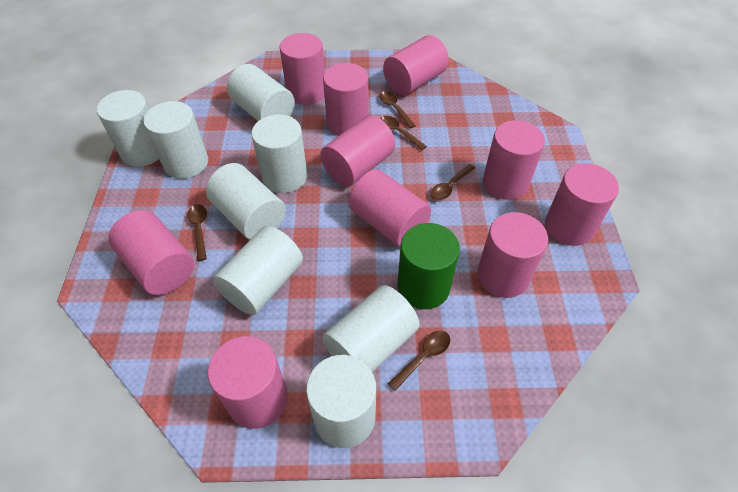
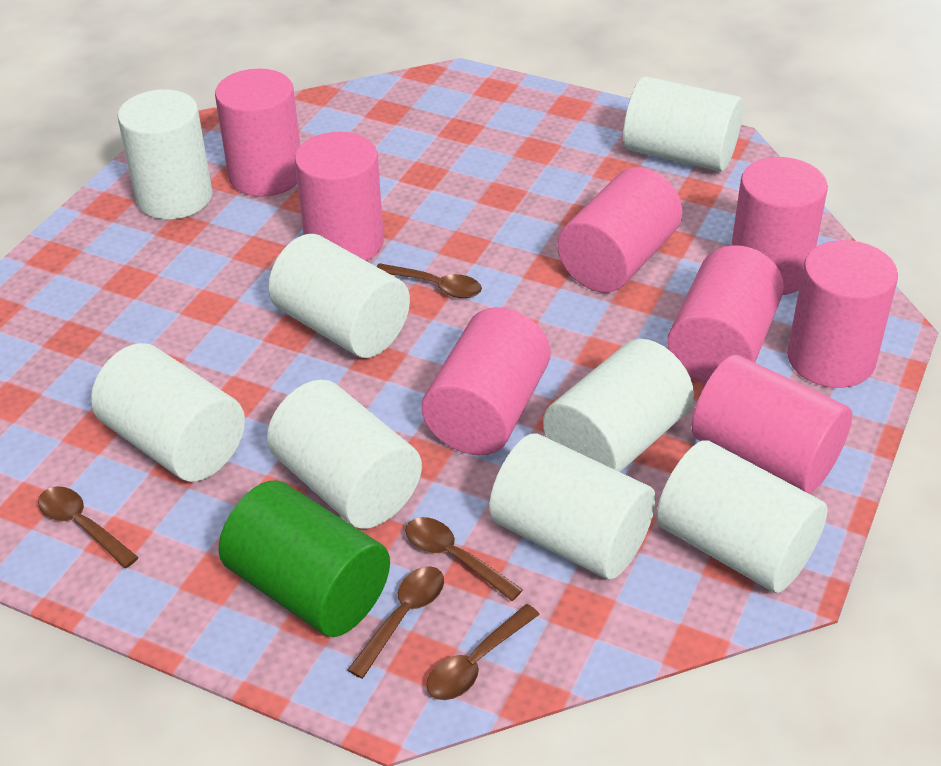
pink cylinder: [108,210,194,295] [208,336,288,429] [280,33,325,105] [320,115,395,187] [323,63,368,136] [349,169,431,247] [383,35,449,95] [477,212,548,298] [483,120,545,200] [545,163,619,246] = 10 -> [215,69,300,197] [295,132,384,261] [422,307,551,455] [557,167,683,293] [667,245,784,383] [692,355,852,494] [731,157,828,295] [787,240,898,388] = 8

